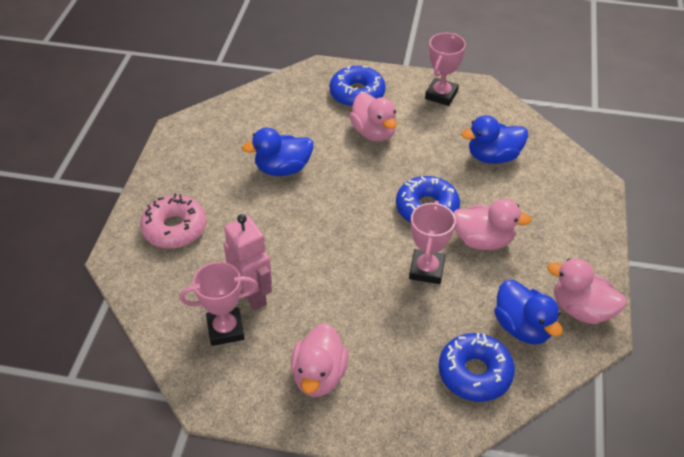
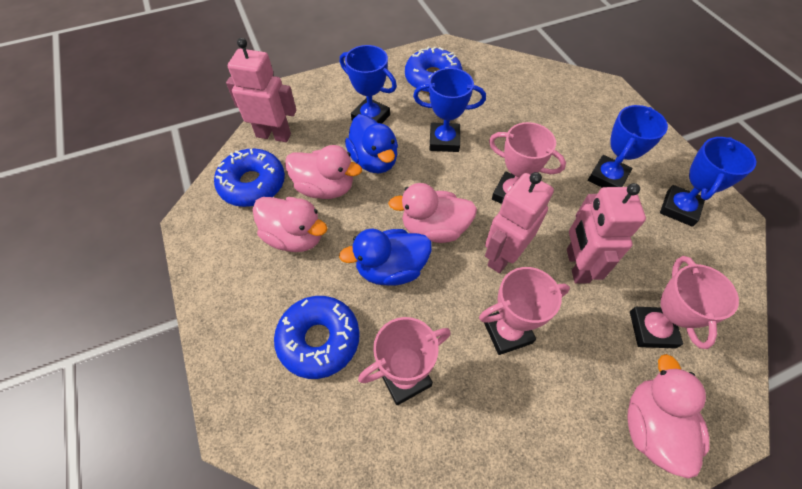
blue duck: [242,128,313,176] [461,115,528,164] [494,280,563,344] = 3 -> [339,229,432,286] [345,114,398,173] = 2
blue trophy: none = 0 -> [340,45,397,124] [413,68,486,152] [588,105,668,188] [660,137,756,227] = 4
pink donut: [140,194,207,248] = 1 -> none = 0
pink robot: [223,214,272,310] = 1 -> [226,38,296,142] [485,172,554,273] [567,183,646,284] = 3
pink trophy: [179,262,258,346] [409,201,456,284] [425,33,466,106] = 3 -> [358,317,451,405] [479,267,570,355] [489,122,566,204] [630,256,739,349] = 4

